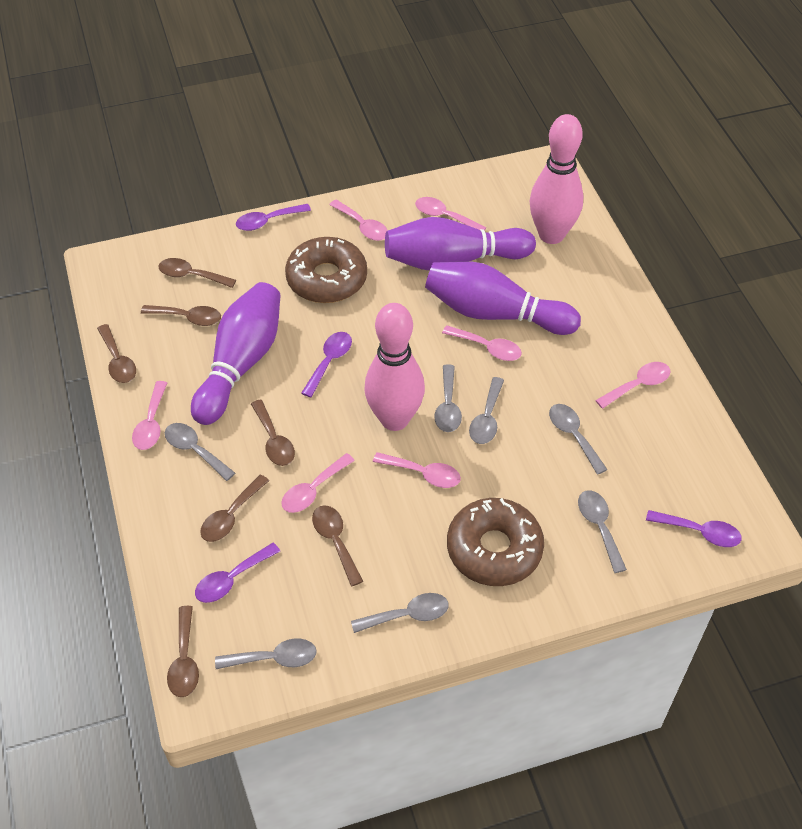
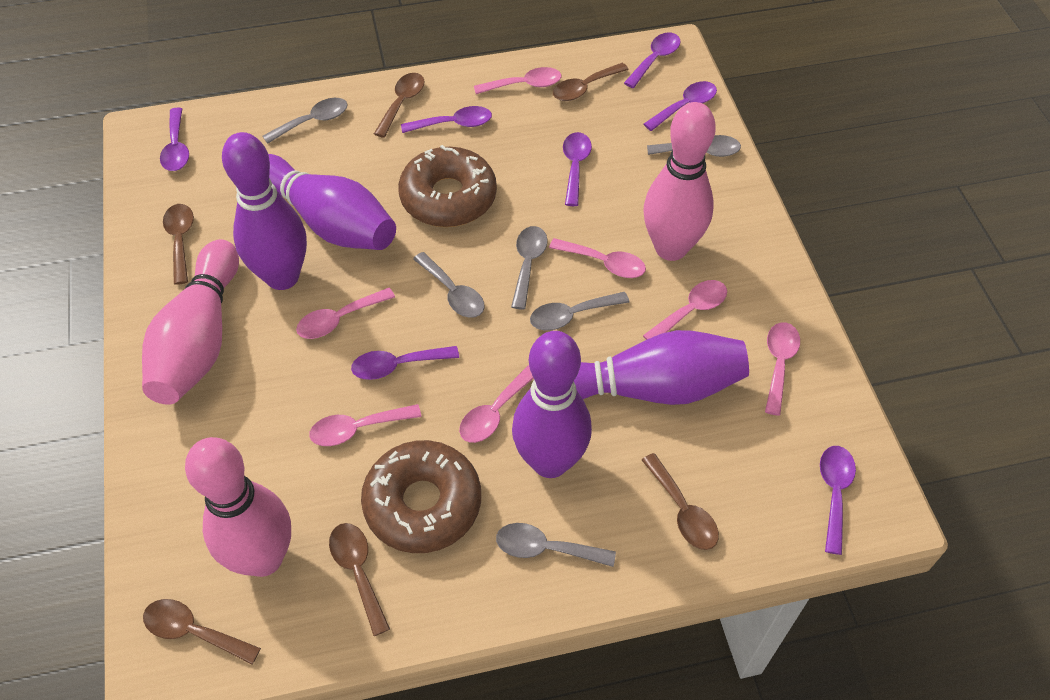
brown spoon: [97,324,136,383] [141,305,221,326] [158,258,236,288] [167,606,199,697] [200,474,269,542] [251,400,295,466] [312,505,363,586] = 7 -> [143,599,261,664] [163,204,194,285] [329,523,390,636] [374,73,425,138] [553,63,629,101] [642,453,719,550] = 6
grey spoon: [165,423,235,481] [215,638,317,669] [351,593,449,633] [434,364,462,432] [469,377,504,444] [549,404,608,475] [578,490,627,573] = 7 -> [263,98,348,144] [413,252,485,318] [496,523,616,567] [511,226,548,310] [530,292,629,330] [647,135,741,157] = 6
pink bowling pin: [364,303,425,431] [530,114,584,244] = 2 -> [142,239,239,405] [185,437,291,577] [644,102,716,261] = 3
purple bowling pin: [191,282,281,425] [385,217,536,271] [425,261,581,335] = 3 -> [222,132,307,290] [268,154,396,250] [512,331,592,478] [574,330,749,405] = 4
purple spoon: [195,543,280,603] [236,204,311,231] [301,332,352,397] [646,510,742,547] = 4 -> [160,107,189,171] [351,346,459,380] [401,106,492,133] [563,132,592,206] [624,33,681,88] [644,81,717,131] [820,446,856,555] = 7

